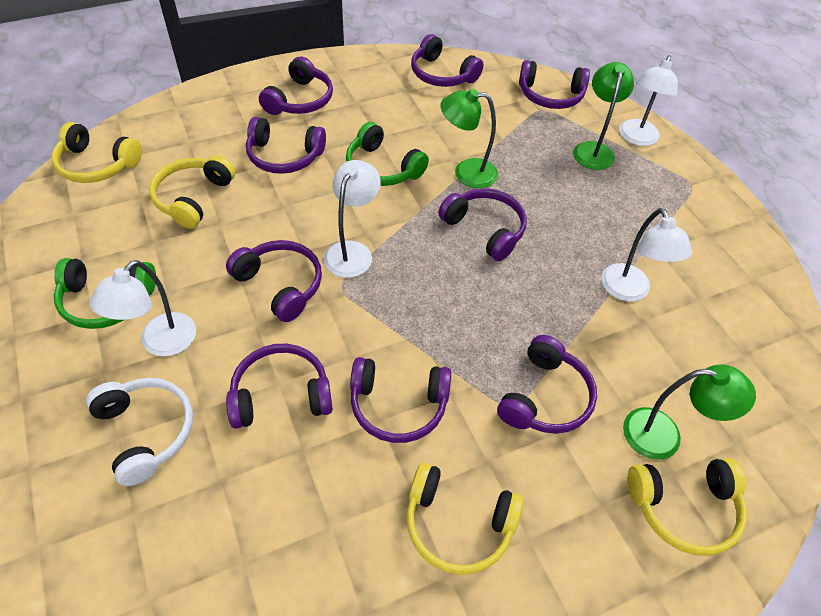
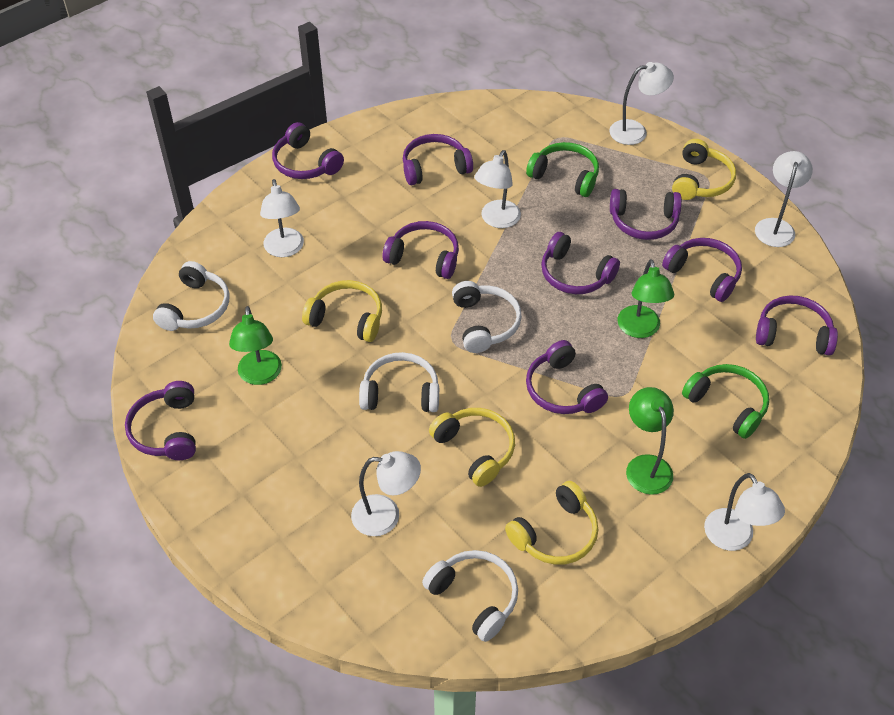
white headphones: [86,378,193,486] = 1 -> [153,261,229,331] [359,352,439,412] [422,550,518,642] [452,281,522,353] = 4
white lamp: [90,260,196,357] [324,160,381,278] [601,208,692,302] [619,55,678,146] = 4 -> [260,179,304,257] [351,451,421,536] [474,150,521,228] [609,62,674,145] [704,473,785,551] [755,151,813,247] = 6

